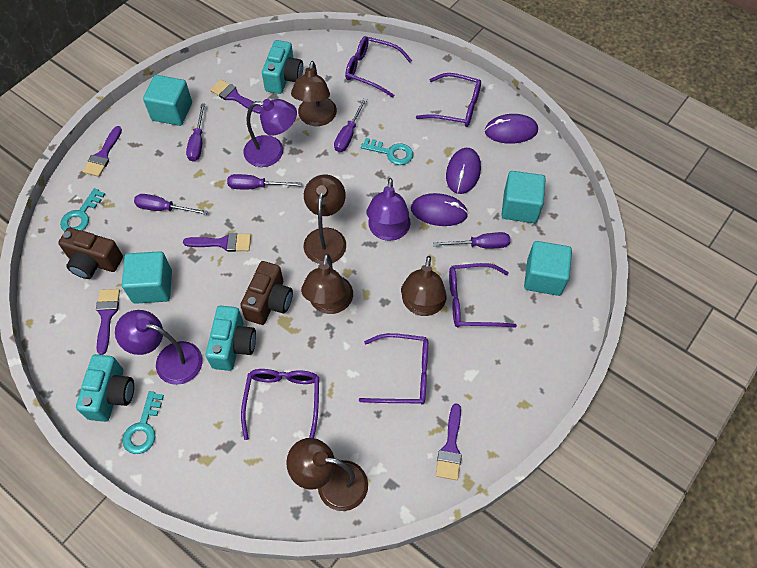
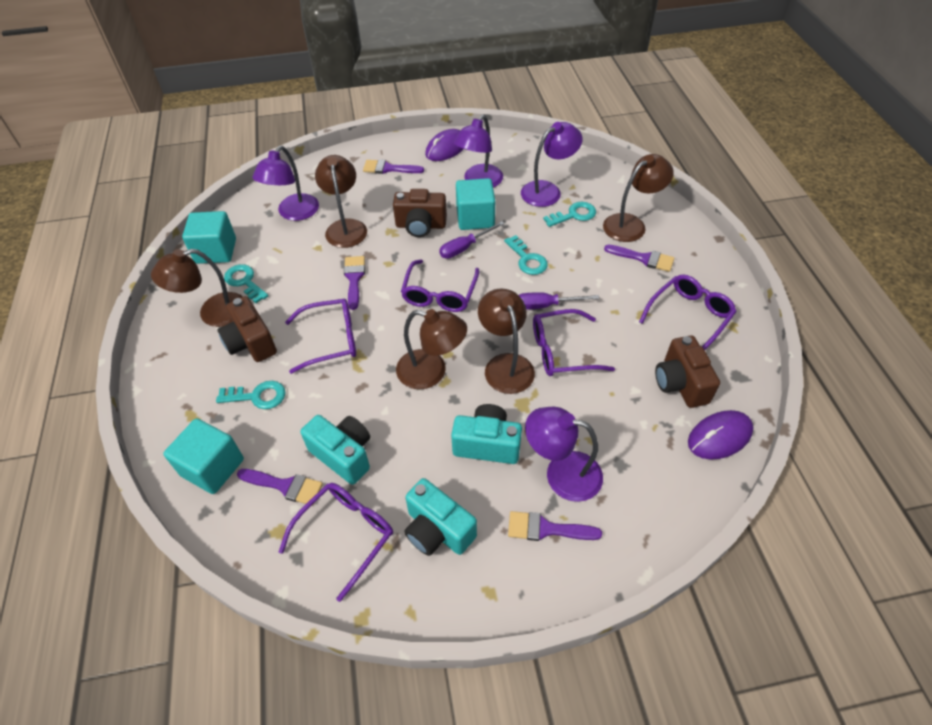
brown camera: [58,228,123,279] [240,261,293,325] = 2 -> [217,296,277,362] [393,189,447,237] [655,335,720,408] = 3
purple lamp: [115,310,203,385] [243,99,297,167] [367,178,411,241] = 3 -> [253,146,319,221] [453,115,503,188] [521,122,583,207] [525,407,603,502] = 4
purple mouse: [411,193,468,226] [446,148,481,194] [485,114,538,144] = 3 -> [425,129,463,161] [688,410,753,459] = 2
purple screwdriver: [134,194,208,215] [186,104,205,162] [227,174,301,189] [334,98,367,152] [433,232,510,248] = 5 -> [439,221,505,259] [519,292,599,310] = 2
turquoise cube: [122,251,172,304] [143,75,192,126] [501,171,546,223] [524,241,572,296] = 4 -> [163,418,244,494] [182,211,236,264] [456,178,495,230] = 3
turquoise key: [60,188,105,232] [123,391,164,454] [361,138,413,165] = 3 -> [216,381,286,409] [224,264,268,303] [504,235,548,275] [543,202,596,227] = 4

